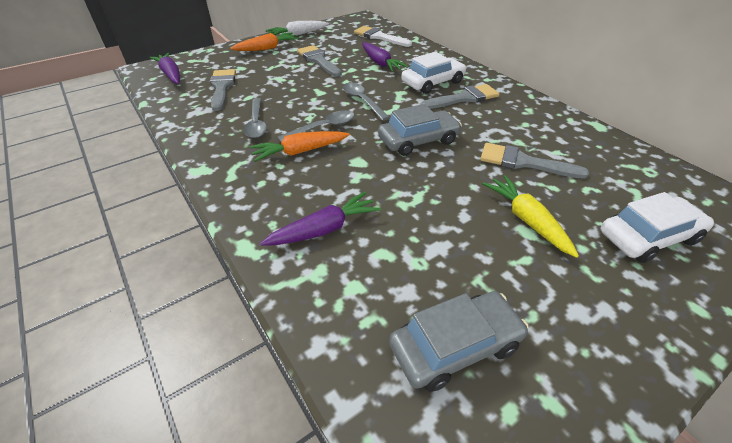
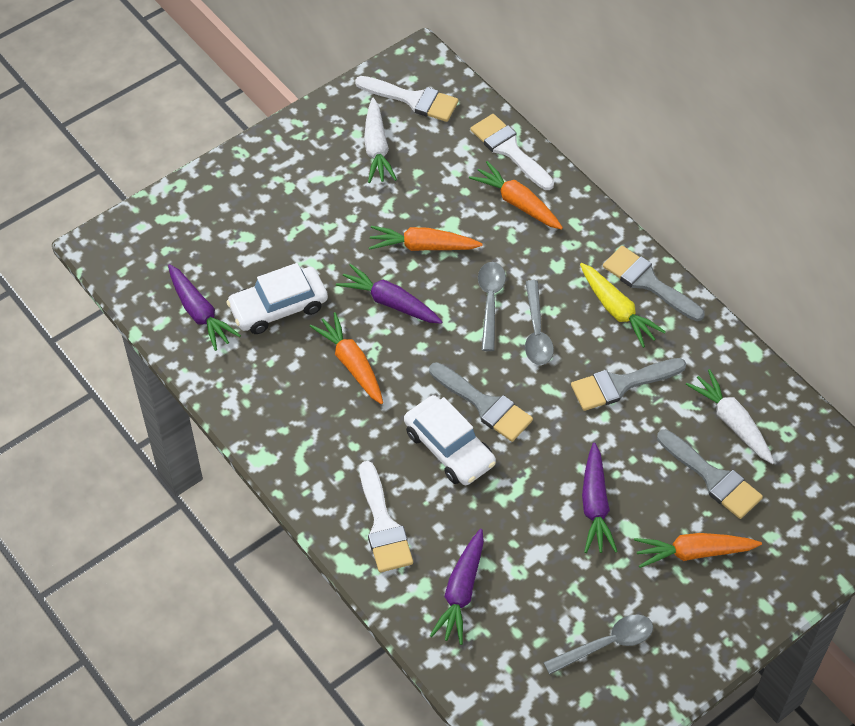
grey car: [378,104,462,156] [389,291,529,392] = 2 -> none = 0
orange carrot: [230,33,299,51] [250,131,350,162] = 2 -> [310,312,383,404] [369,226,483,251] [469,161,563,230] [634,533,762,568] = 4
purple carrot: [150,53,180,84] [260,192,381,246] [362,42,408,72] = 3 -> [168,264,241,351] [336,264,443,324] [430,529,484,645] [582,442,618,553] = 4
white brush: [354,26,412,47] = 1 -> [355,76,459,122] [360,461,413,572] [471,114,554,190] = 3
white carrot: [266,21,329,36] = 1 -> [364,98,397,183] [686,369,774,464] = 2

